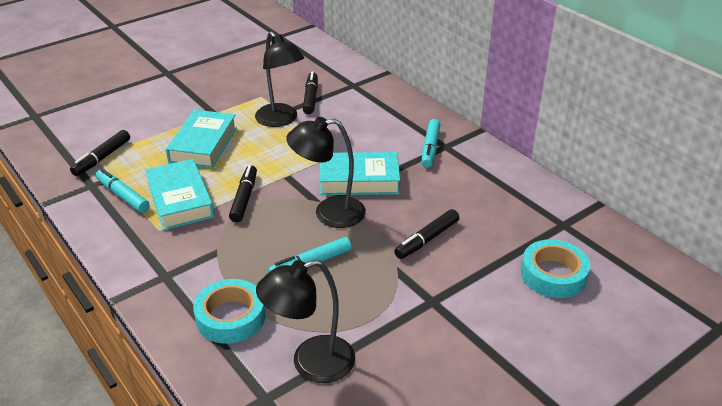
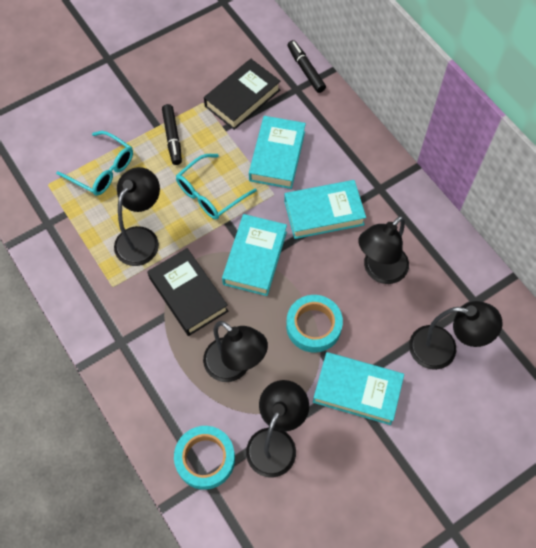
black book: none = 0 -> [147,248,228,336] [204,59,281,130] = 2
black lamp: [255,31,304,127] [256,259,355,383] [286,117,366,228] = 3 -> [114,167,160,266] [203,321,268,382] [246,380,309,478] [358,216,409,284] [409,301,502,370] = 5
black marker: [70,130,130,176] [229,165,257,222] [303,72,318,114] [394,209,459,259] = 4 -> [162,104,182,165] [287,40,326,93] = 2
turquoise book: [145,159,214,230] [166,110,237,168] [319,152,400,195] = 3 -> [222,214,287,296] [249,116,306,189] [284,180,366,239] [313,352,404,425] = 4
turquoise glasses: none = 0 -> [56,131,133,196] [176,154,257,220] = 2
turquoise marker: [96,169,150,213] [268,237,352,272] [422,119,440,168] = 3 -> none = 0

